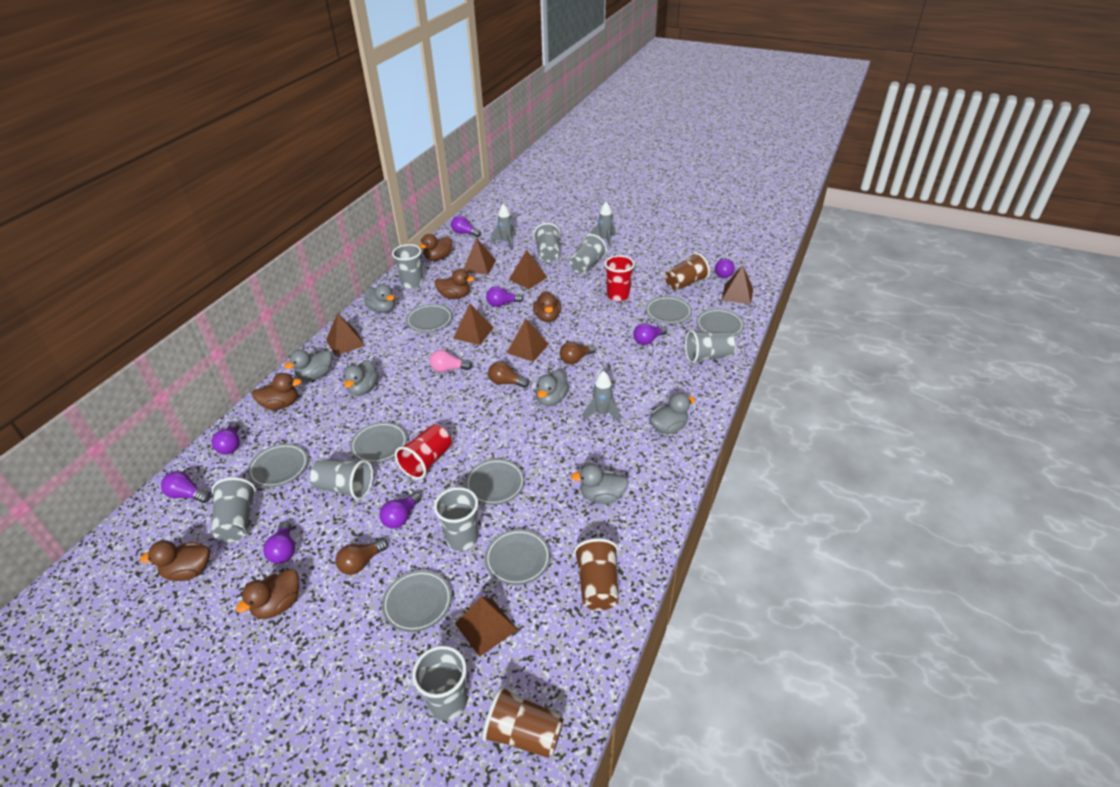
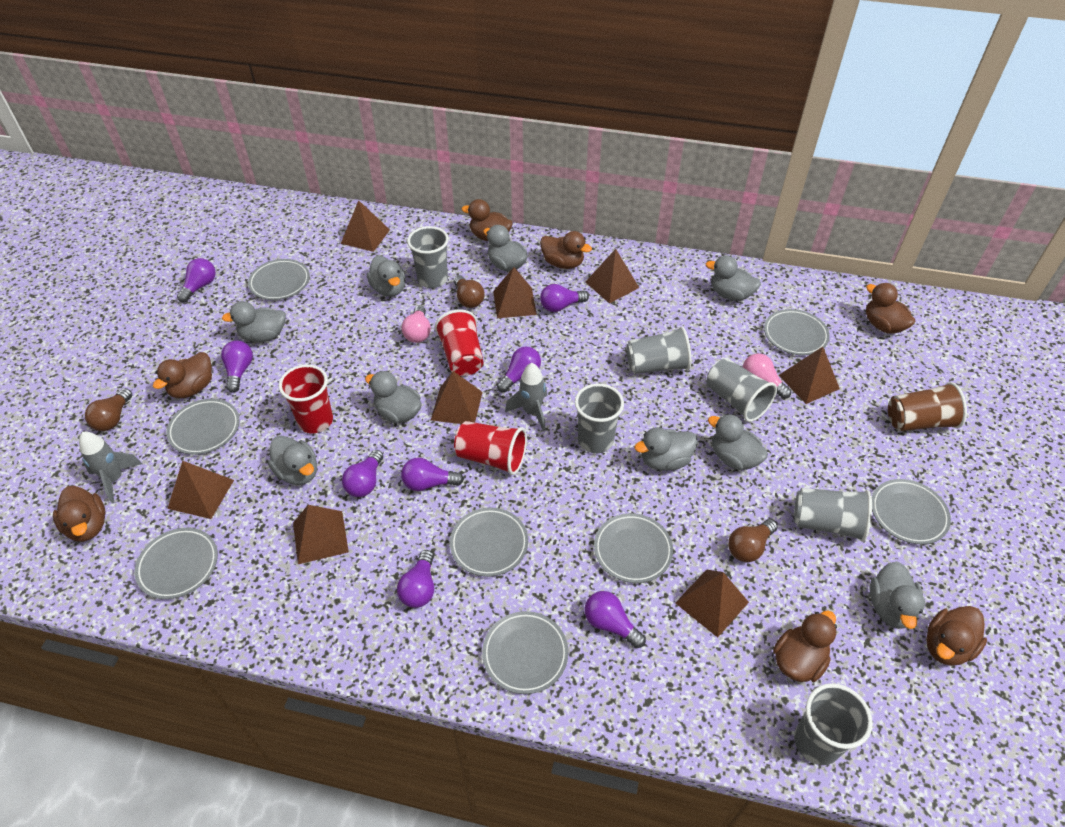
brown cup: [482,686,564,758] [574,538,619,611] [665,253,710,291] = 3 -> [888,382,967,431] = 1
brown duck: [140,540,210,581] [236,569,299,619] [252,373,302,410] [419,234,452,261] [434,269,475,299] [533,291,561,322] = 6 -> [53,486,105,542] [153,352,212,398] [461,199,513,241] [540,231,592,269] [773,610,837,682] [866,283,915,334] [926,606,987,666] = 7
brown pyramid: [326,313,365,356] [453,304,494,345] [455,597,518,657] [464,238,496,275] [506,319,549,362] [509,250,547,289] [722,265,753,304] = 7 -> [167,461,234,519] [293,505,349,564] [341,200,390,252] [431,371,483,424] [493,267,537,318] [585,249,639,304] [675,570,749,638] [779,347,840,404] = 8
grey cup: [211,477,256,542] [310,458,373,500] [392,244,423,289] [412,646,467,721] [434,487,478,551] [533,223,560,263] [569,234,607,274] [685,330,736,363] = 8 -> [407,226,449,288] [575,383,624,453] [626,327,691,374] [706,358,777,422] [794,488,872,542] [794,683,873,765] = 6
grey duck: [284,349,332,381] [343,360,379,396] [364,284,395,313] [535,370,569,406] [571,464,629,504] [649,393,695,434] = 6 -> [222,301,286,342] [268,436,317,485] [365,371,421,423] [367,255,405,297] [483,225,528,272] [634,427,698,471] [706,255,761,301] [708,414,768,470] [869,562,925,629] = 9
grey rocket: [491,204,516,250] [583,371,621,423] [590,202,616,248] = 3 -> [79,432,142,503] [505,363,547,432] = 2
pink light bulb: [430,350,472,372] = 1 -> [402,305,431,343] [743,353,791,399] = 2
red cup: [395,425,452,479] [604,255,635,301] = 2 -> [279,364,333,433] [435,309,483,376] [454,421,527,475] = 3

